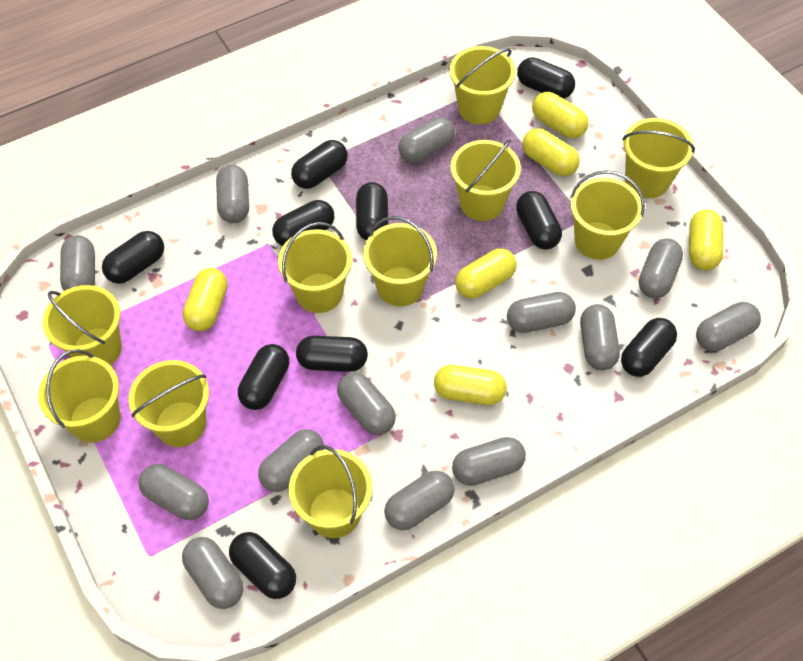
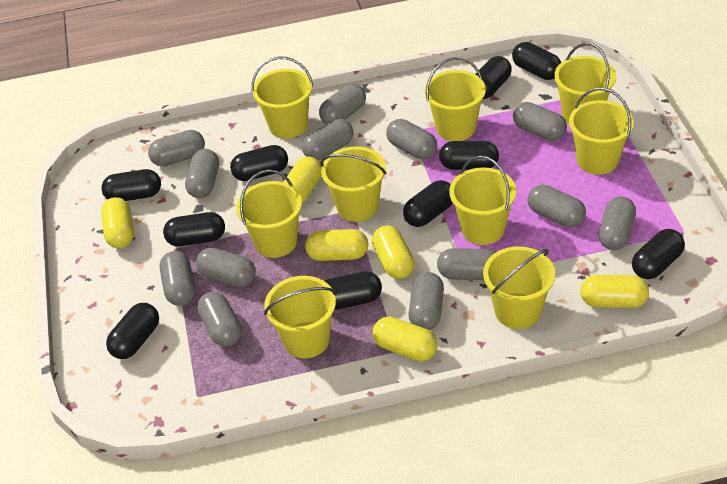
yellow bucket: [38,349,121,443] [43,285,122,365] [128,360,209,447] [278,222,352,313] [289,445,373,538] [363,216,437,307] [450,46,516,124] [450,139,521,221] [570,170,645,260] [622,118,695,198] = 10 -> [236,169,302,258] [251,57,313,139] [264,276,336,358] [320,146,386,222] [425,57,486,141] [449,156,517,245] [483,246,555,329] [554,43,616,123] [569,88,634,174] = 9

